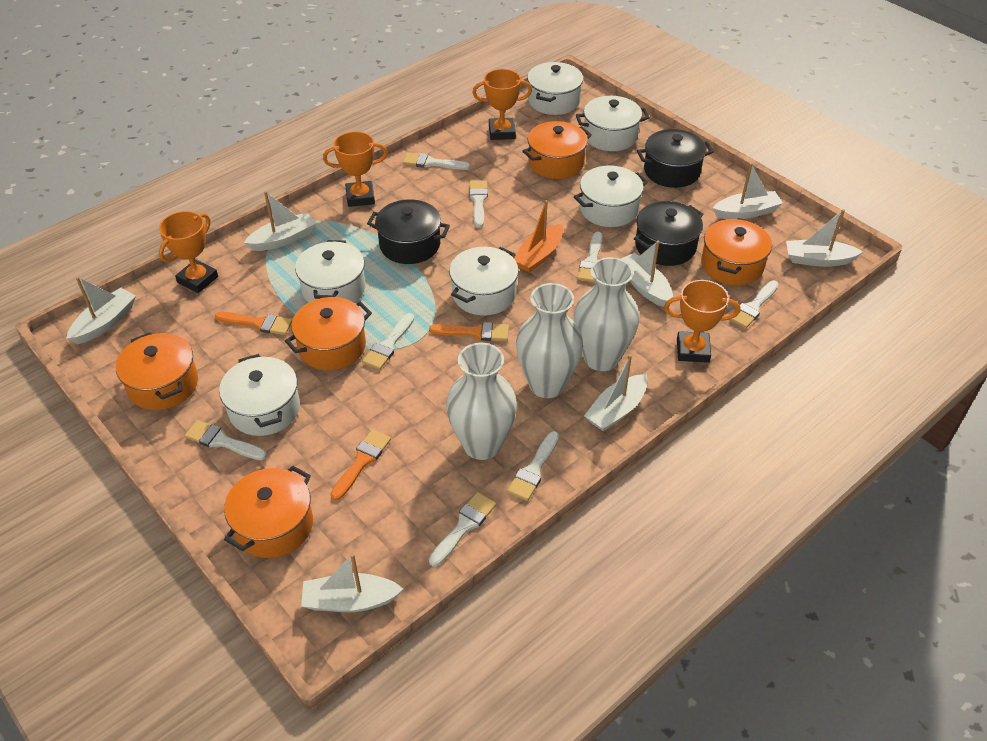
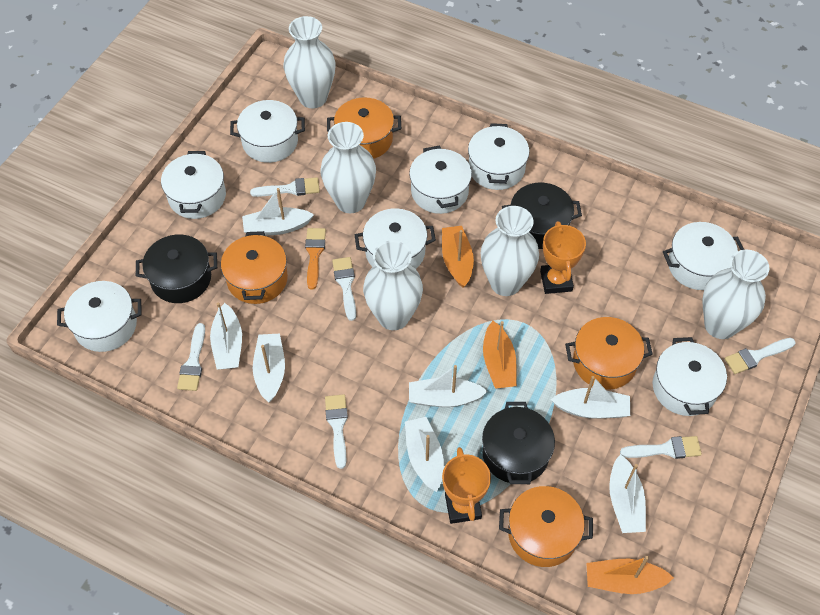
orange boat: [514,200,563,273] = 1 -> [442,226,474,288] [483,321,517,389] [586,556,674,594] = 3
orange brush: [214,312,292,335] [330,430,391,501] [429,322,509,341] = 3 -> [305,228,326,290] = 1
orange pot: [116,332,198,410] [224,466,313,558] [285,297,372,370] [522,121,592,179] [701,218,772,285] = 5 -> [221,231,288,304] [327,97,401,159] [499,486,593,567] [565,317,653,390] = 4
orange trophy: [159,211,218,293] [323,131,388,207] [472,69,532,140] [664,280,740,363] = 4 -> [442,447,491,524] [540,221,586,294] = 2
white brush: [185,420,267,460] [362,313,415,370] [403,152,470,170] [429,492,496,567] [469,181,488,228] [507,431,559,501] [577,232,603,283] [730,281,779,329] = 8 -> [177,323,205,391] [250,177,320,197] [325,394,348,469] [332,257,356,321] [620,436,702,459] [725,338,796,374] = 6
white pot: [219,354,300,436] [295,240,366,303] [449,247,519,316] [527,62,583,115] [574,166,648,227] [576,96,650,151] = 6 -> [57,281,142,352] [161,151,226,219] [230,100,305,163] [355,208,436,269] [409,145,472,214] [468,123,530,190] [652,337,727,416] [663,222,744,290] = 8
white vase: [446,343,517,460] [516,283,583,398] [574,257,639,371] = 3 -> [284,16,336,108] [320,122,376,213] [363,240,423,330] [481,206,539,296] [702,250,770,339] = 5

